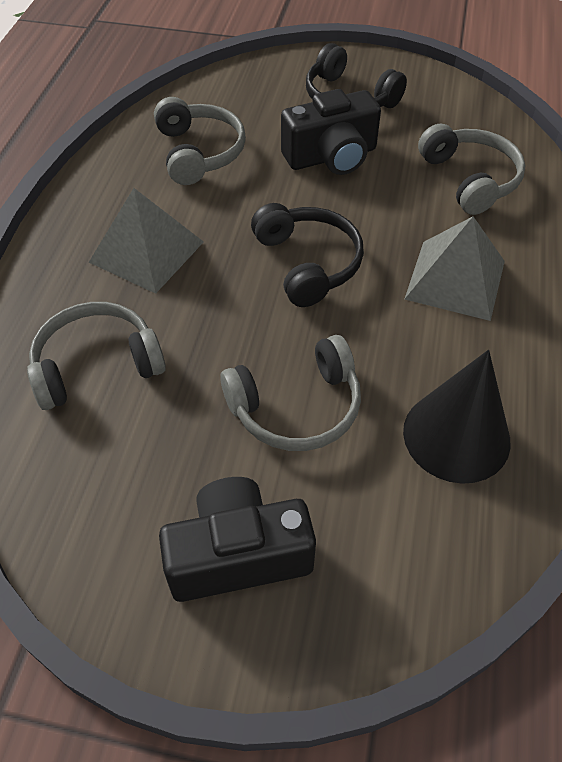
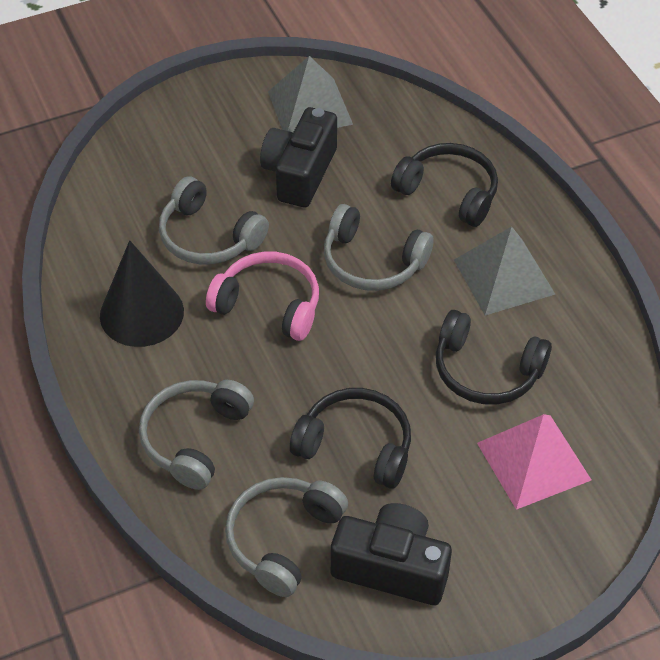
black headphones: [251,203,364,307] [306,43,407,108] = 2 -> [290,388,411,489] [391,143,498,227] [436,310,552,405] = 3
pink headphones: none = 0 -> [206,252,319,341] = 1
pink pyramid: none = 0 -> [477,414,591,510] = 1

